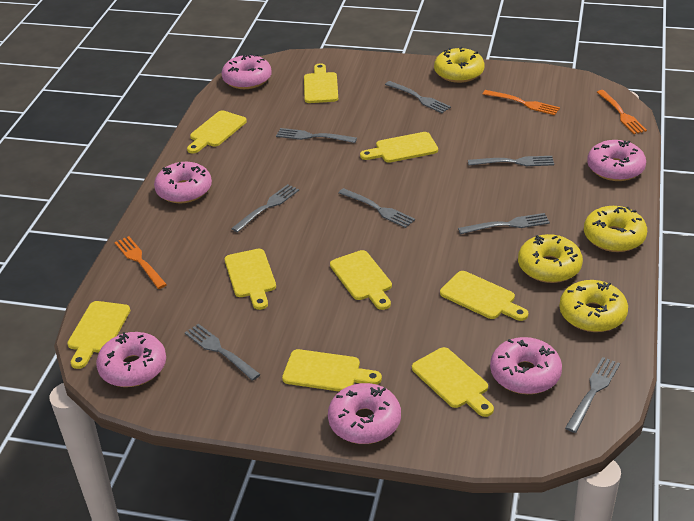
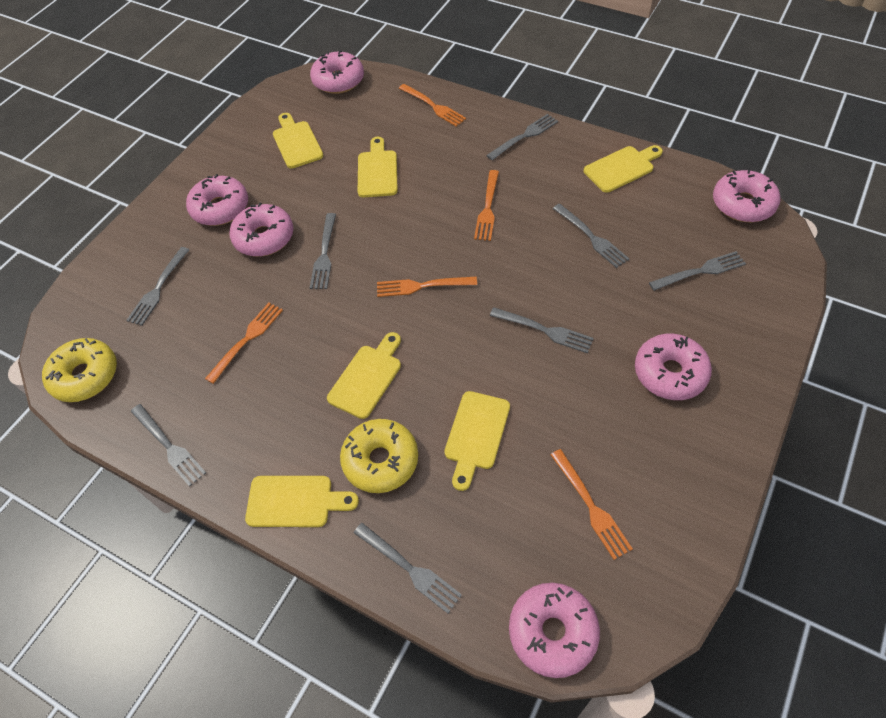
orange fork: [114,236,167,289] [483,90,560,115] [597,90,647,134] = 3 -> [205,303,283,384] [377,277,477,297] [399,84,466,127] [474,170,499,241] [550,449,633,560] = 5
yellow cutting board: [67,301,130,369] [187,110,247,154] [225,249,276,310] [282,349,382,391] [304,63,338,103] [330,250,392,310] [360,132,438,163] [412,347,494,417] [440,271,528,321] = 9 -> [245,476,359,527] [273,113,323,168] [327,332,401,419] [358,137,398,197] [444,391,510,491] [584,145,663,193] = 6
yellow donut: [434,47,484,83] [518,234,583,283] [559,280,628,332] [584,206,647,252] = 4 -> [42,338,117,402] [340,419,418,493] = 2

